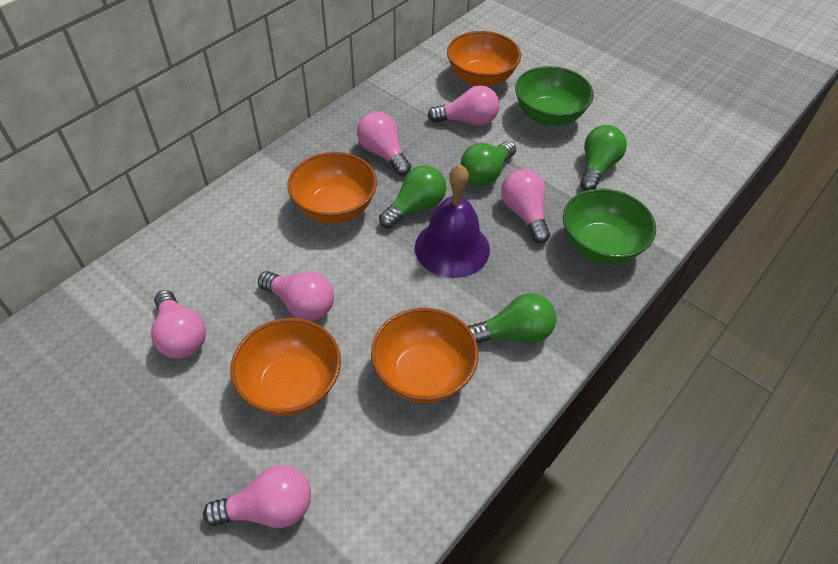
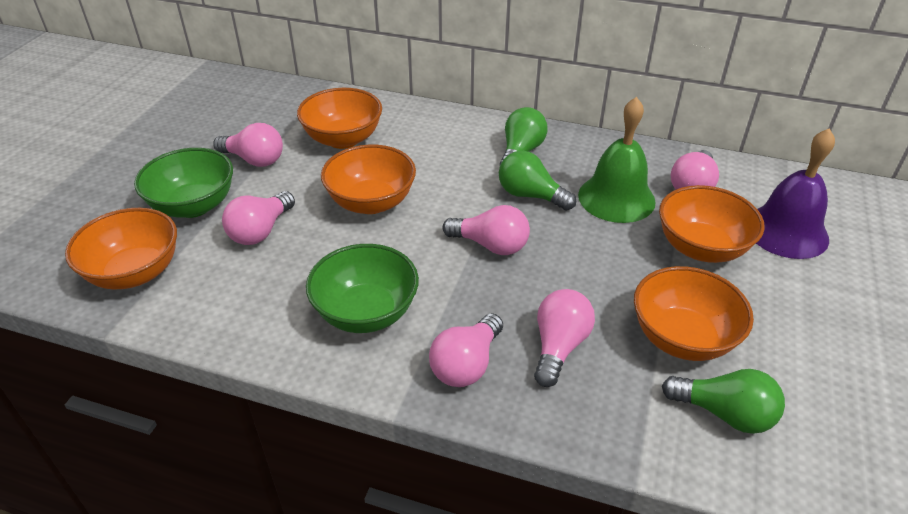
green bell: none = 0 -> [578,97,656,223] = 1
green light bulb: [379,165,446,228] [461,141,516,186] [468,293,556,344] [580,125,627,191] = 4 -> [499,151,576,211] [500,107,547,165] [662,369,785,434] = 3
orange bowl: [230,318,341,416] [287,152,377,224] [371,308,479,403] [447,31,521,87] = 4 -> [65,208,177,289] [297,88,382,149] [321,145,416,214] [634,266,754,361] [659,185,765,263] = 5

